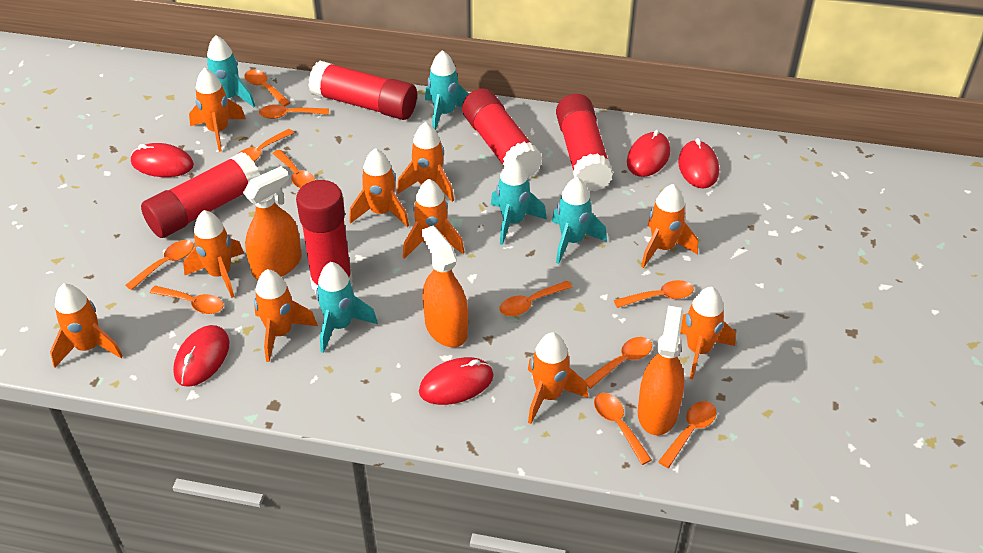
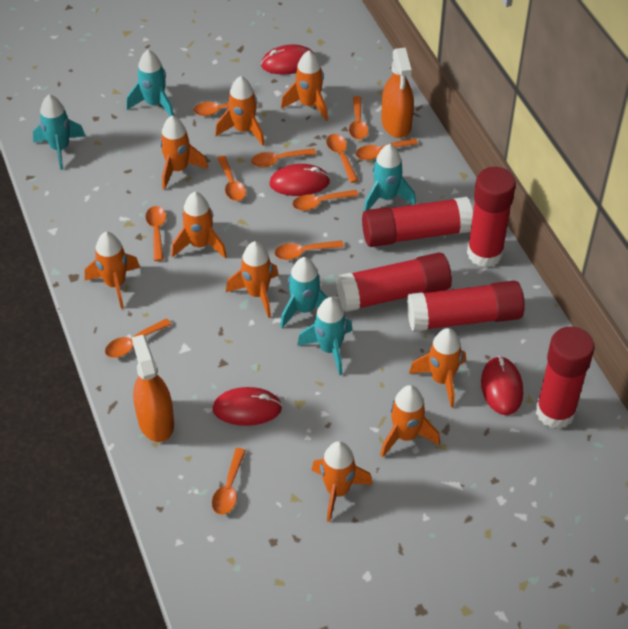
orange rocket: [50,283,123,368] [183,210,244,298] [189,68,246,152] [254,269,318,362] [349,148,409,227] [397,122,454,202] [403,179,464,259] [528,332,588,424] [641,184,698,268] [680,287,736,380] = 10 -> [85,232,140,309] [160,115,208,190] [171,192,227,258] [215,76,265,146] [226,241,278,318] [281,51,328,121] [312,441,373,522] [380,385,440,458] [409,328,466,407] = 9
orange spray bottle: [243,166,302,279] [422,226,468,347] [638,306,684,435] = 3 -> [132,335,174,442] [381,48,414,138] = 2
red mouse: [131,143,194,177] [173,325,229,387] [419,357,494,405] [627,130,670,177] [678,138,719,189] = 5 -> [212,387,282,426] [261,45,314,74] [269,164,330,196] [481,356,523,415] = 4

